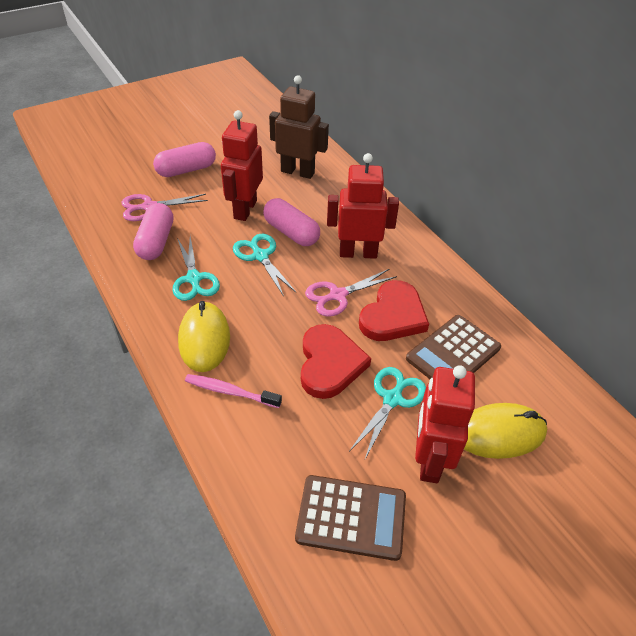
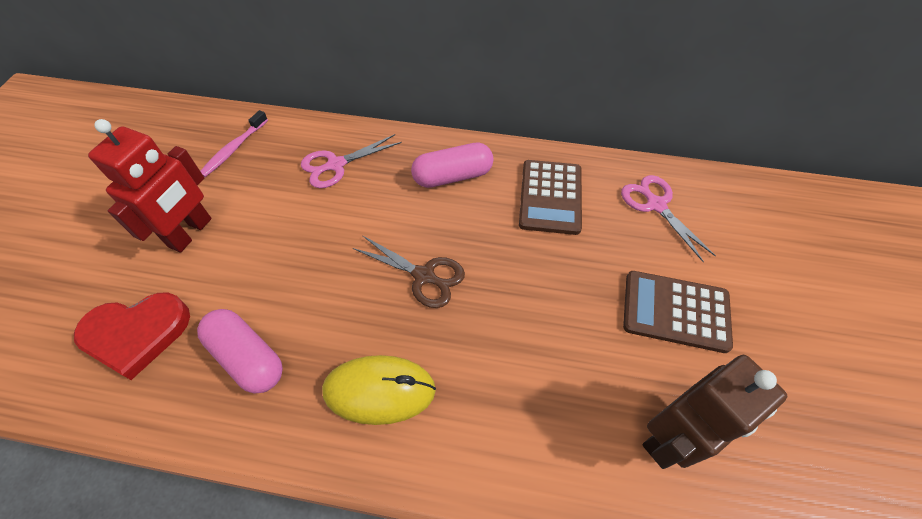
brown scissors: none = 0 -> [353,235,465,308] = 1
pink capsule: [133,203,173,260] [153,142,216,177] [263,198,320,246] = 3 -> [197,309,283,394] [411,142,493,188] = 2
red heart: [301,324,371,399] [359,280,429,341] = 2 -> [74,293,190,380] = 1
red robot: [221,110,263,221] [327,153,399,259] [415,365,475,483] = 3 -> [88,119,211,252] = 1
turquoise scissors: [173,236,220,301] [233,234,296,296] [350,367,426,461] = 3 -> none = 0
yellow mouse: [178,301,230,372] [464,403,547,459] = 2 -> [322,355,436,425] = 1

